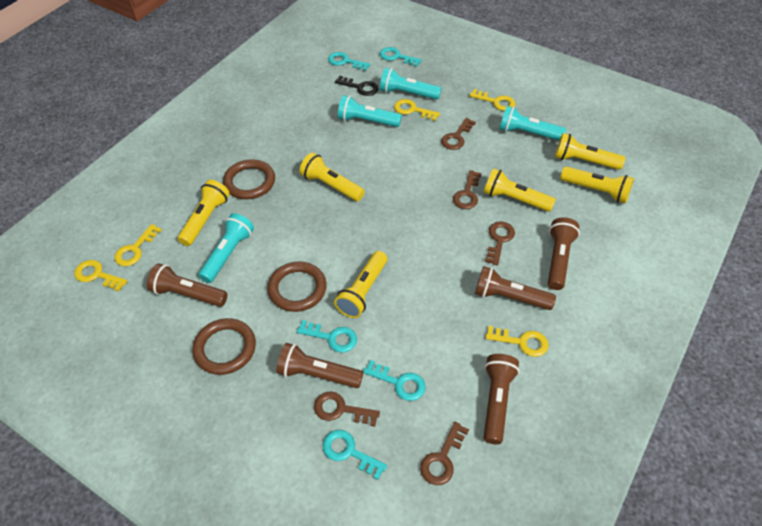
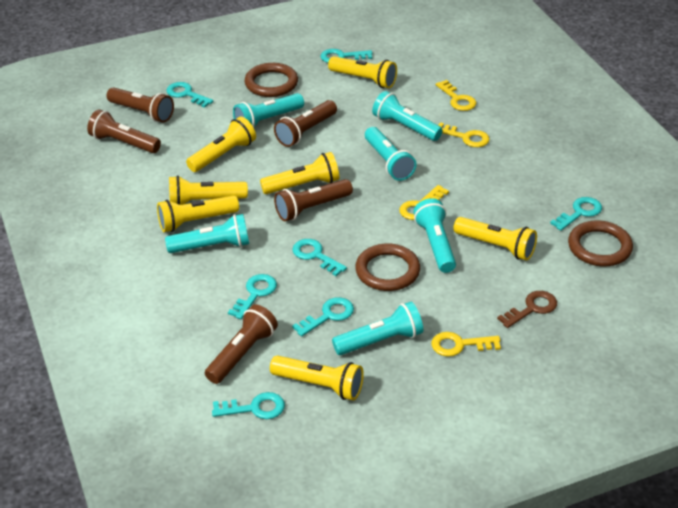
black key: [335,76,379,96] = 1 -> none = 0
brown key: [314,391,380,427] [420,422,469,485] [441,118,476,150] [453,170,481,209] [485,221,515,265] = 5 -> [497,291,557,328] = 1
turquoise flashlight: [198,213,254,283] [338,95,402,127] [380,68,442,100] [499,106,566,140] = 4 -> [165,214,249,253] [233,93,304,128] [332,302,423,355] [365,127,417,181] [372,91,443,141] [413,198,456,273] = 6
turquoise key: [297,320,357,353] [323,430,387,480] [328,52,370,71] [363,360,426,401] [379,47,422,67] = 5 -> [166,82,213,108] [212,392,285,419] [228,274,277,319] [292,239,347,276] [292,297,354,337] [321,49,372,63] [550,197,602,231] = 7
yellow flashlight: [178,180,230,246] [300,153,365,201] [334,251,387,318] [484,168,556,212] [555,133,625,170] [560,166,634,203] = 6 -> [157,195,239,232] [169,176,248,205] [186,117,256,172] [260,152,339,194] [270,356,364,400] [328,56,397,88] [453,217,537,261] = 7
yellow key: [74,260,128,291] [114,224,162,266] [394,99,440,121] [470,89,516,111] [485,326,549,357] = 5 -> [399,185,449,220] [432,332,501,357] [436,80,476,111] [438,122,490,147] = 4

